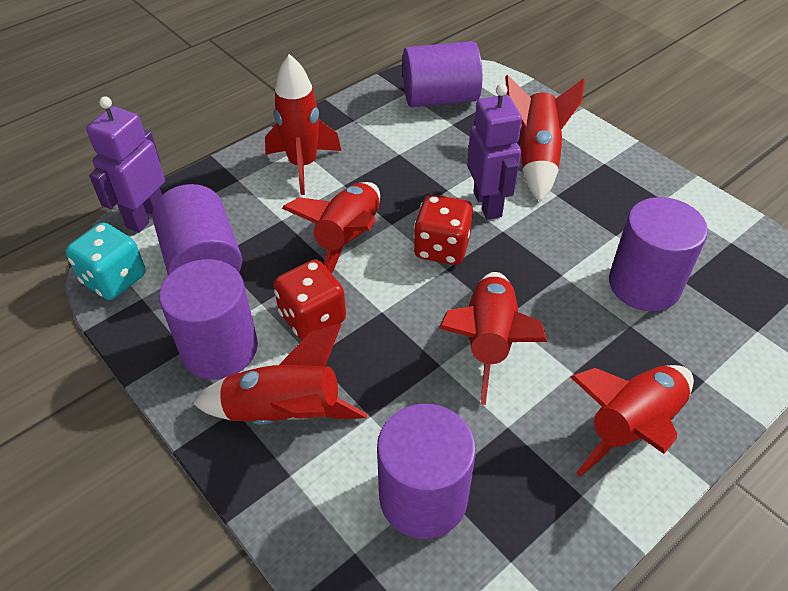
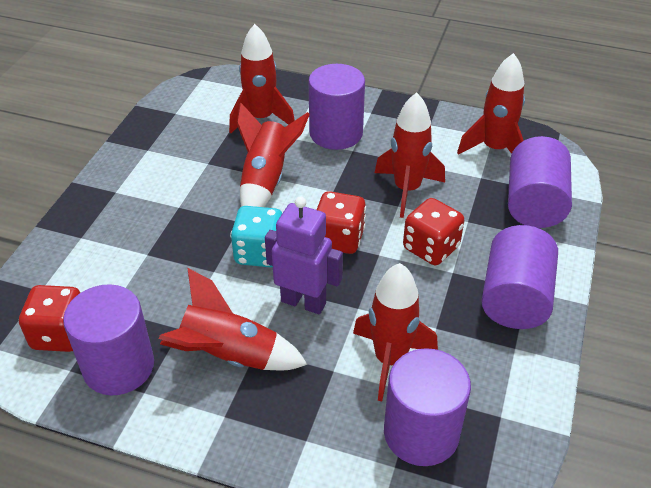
purple robot: [86,96,165,232] [467,84,522,220] = 2 -> [265,196,343,314] = 1
red dice: [274,259,346,340] [413,195,473,265] = 2 -> [19,285,81,352] [317,191,366,254] [403,198,465,265] = 3

